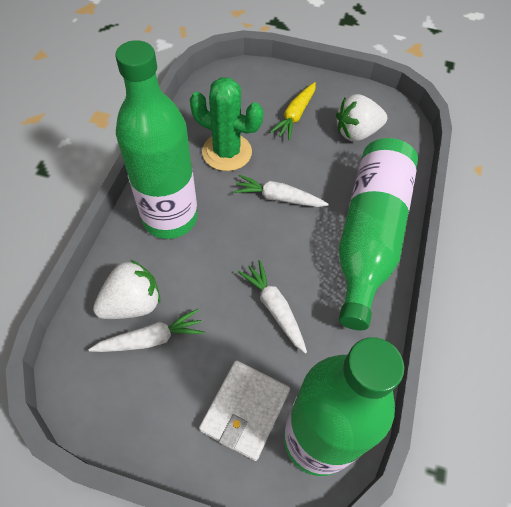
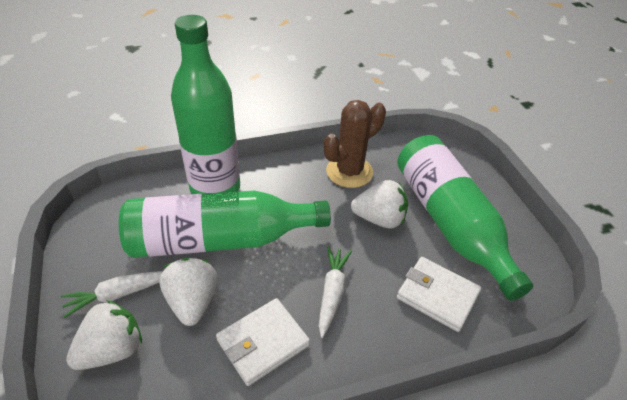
brown cactus: none = 0 -> [324,100,386,188] = 1
green cactus: [190,77,264,171] = 1 -> none = 0
white carrot: [88,309,204,352] [233,174,329,207] [238,260,307,354] = 3 -> [61,271,163,318] [319,246,352,338] = 2
white strawberry: [93,260,160,319] [336,94,388,141] = 2 -> [66,300,142,370] [159,258,218,326] [351,180,408,229] = 3
white wallet: [199,360,290,461] = 1 -> [216,298,310,386] [397,257,481,332] = 2
yellow carrot: [270,82,316,140] = 1 -> none = 0

